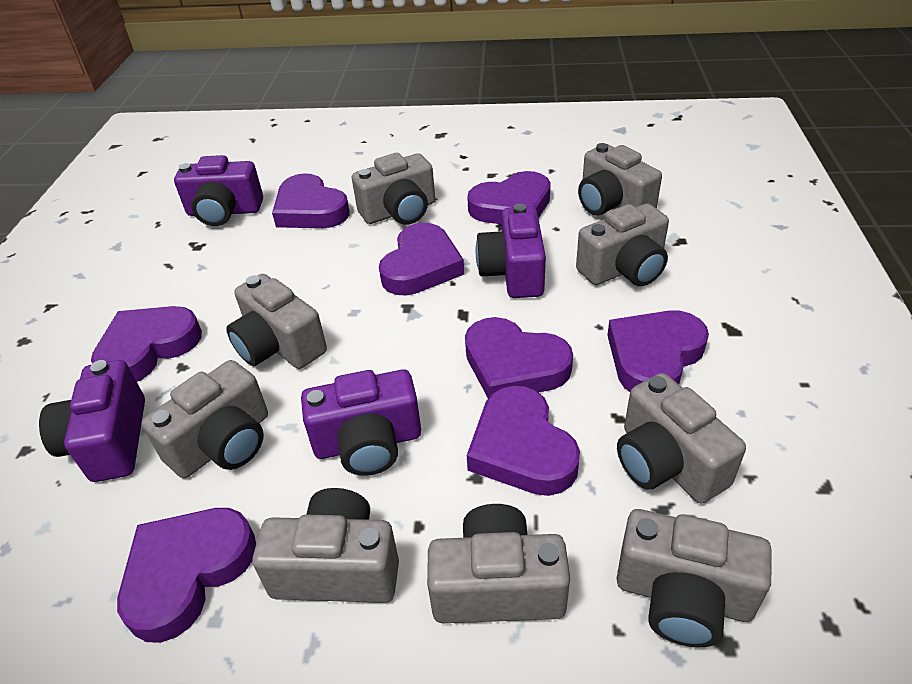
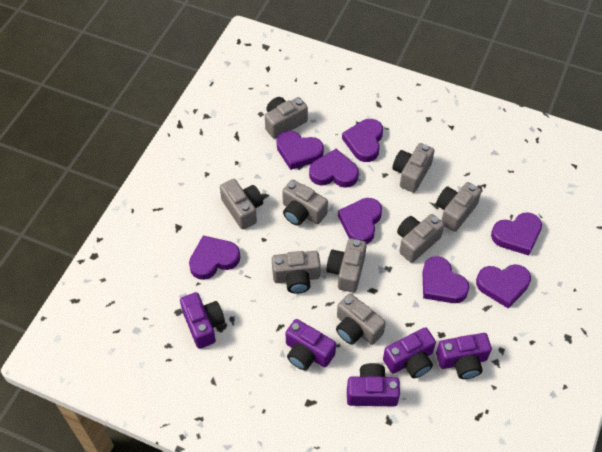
purple camera: [39,360,145,482] [174,155,263,226] [301,369,421,476] [476,203,546,298] = 4 -> [180,292,225,349] [286,319,336,370] [347,363,400,406] [383,327,436,378] [436,333,492,379] = 5

